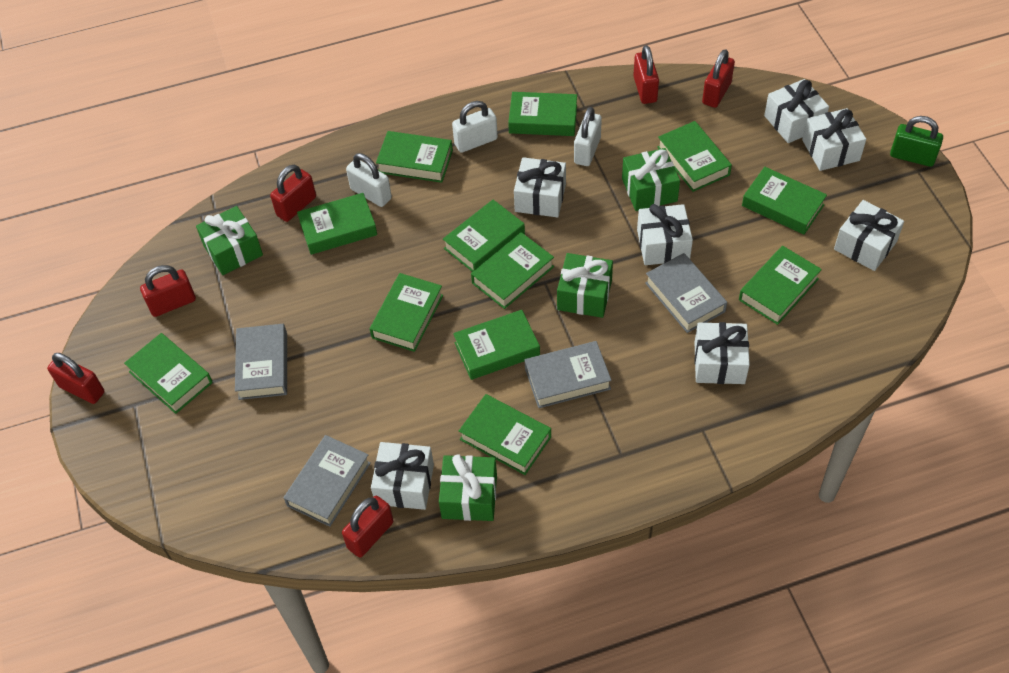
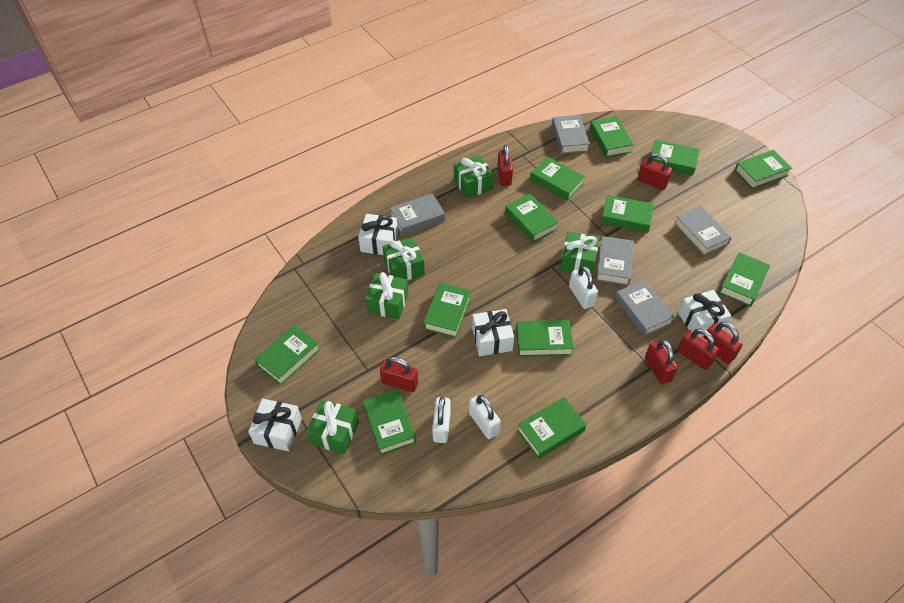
green gift: [196,206,263,275] [439,454,497,521] [557,253,613,318] [622,148,680,211] = 4 -> [306,400,359,454] [365,272,409,319] [382,237,425,280] [454,155,494,198] [560,232,599,274] = 5
green padlock: [890,116,943,167] = 1 -> none = 0
grey book: [235,324,287,400] [284,435,371,527] [525,341,612,408] [645,253,727,333] = 4 -> [390,193,445,236] [552,115,590,154] [596,236,634,286] [615,280,675,336] [674,206,732,256] = 5
white gift: [371,442,434,510] [514,157,566,217] [637,204,693,265] [694,322,750,384] [764,79,829,143] [802,108,866,171] [834,200,904,271] = 7 -> [248,399,302,451] [358,214,398,255] [472,309,514,356] [678,290,731,337] = 4

